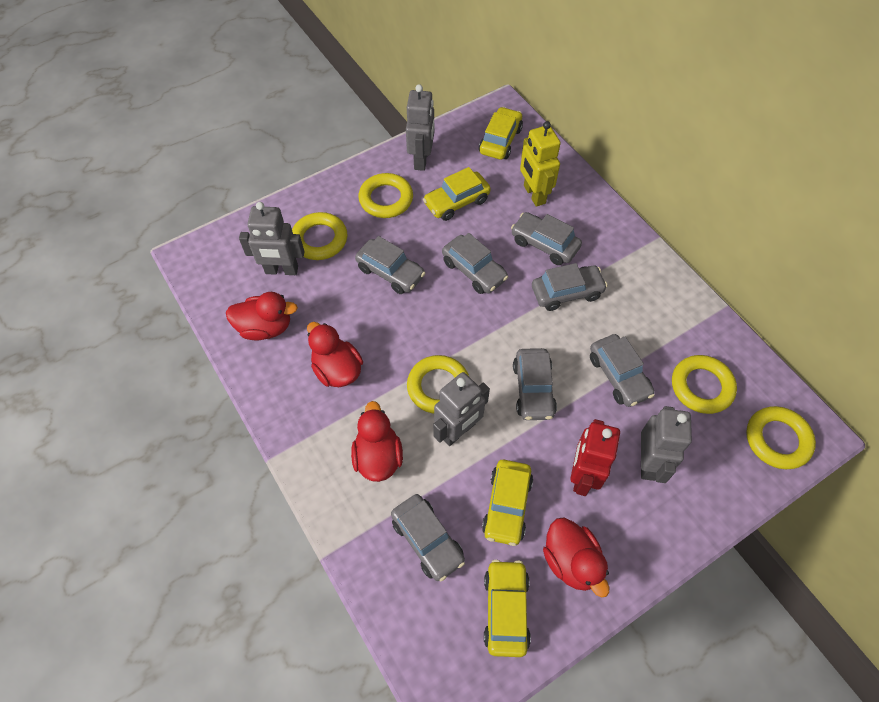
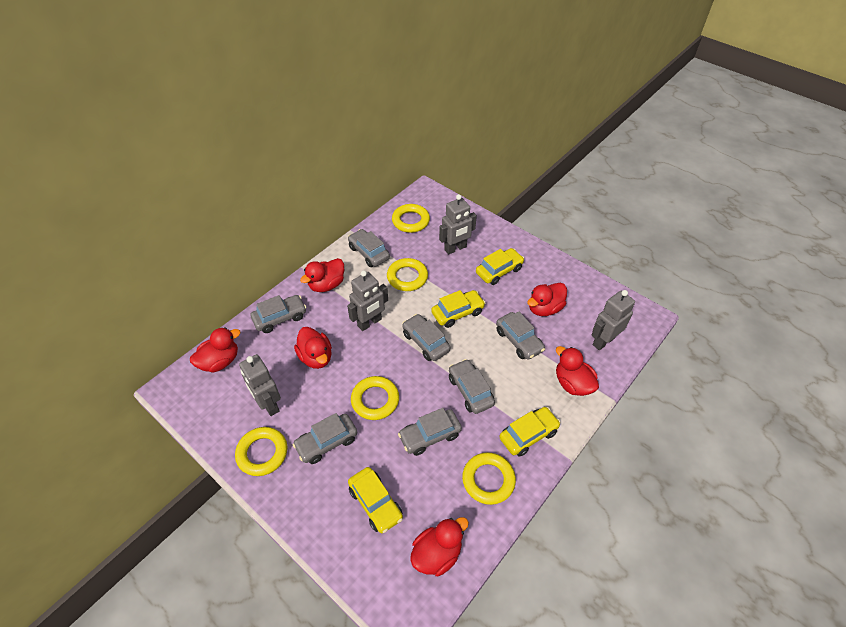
red duck: [226,292,298,341] [307,322,363,387] [351,401,403,482] [543,517,610,598] = 4 -> [190,327,241,372] [294,327,332,369] [300,258,344,292] [410,517,469,576] [527,283,567,316] [556,346,599,396] = 6
red robot: [570,419,620,496] = 1 -> none = 0
yellow robot: [520,121,561,207] = 1 -> none = 0

